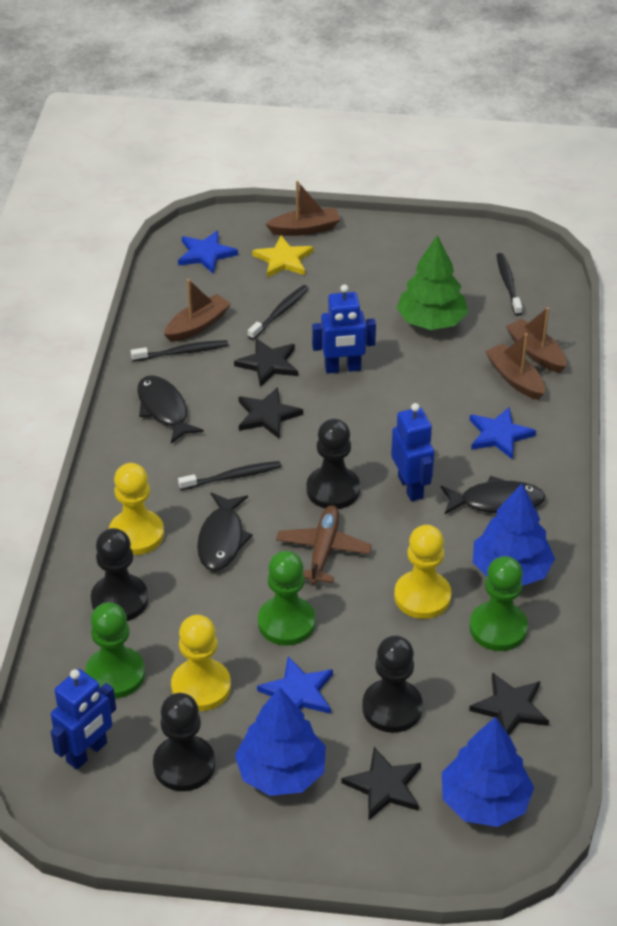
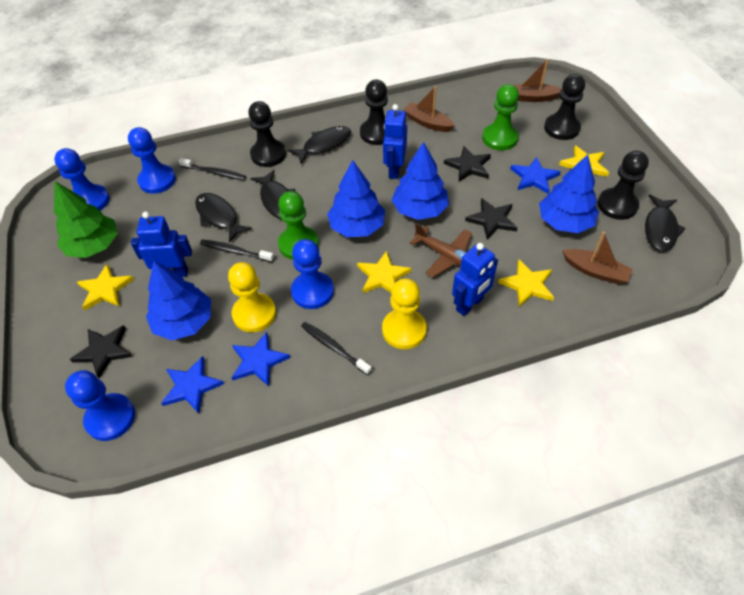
black fish: [137,375,204,444] [197,493,253,571] [441,476,546,515] = 3 -> [195,193,252,243] [250,170,295,220] [288,126,351,164] [645,194,686,251] = 4
black star: [234,338,298,387] [238,387,303,438] [341,747,421,820] [469,672,549,735] = 4 -> [70,325,133,378] [444,146,491,182] [465,198,517,240] = 3
black toothbrush: [131,340,228,362] [178,461,281,490] [248,285,309,340] [497,253,522,316] = 4 -> [179,158,246,180] [200,239,274,262] [301,322,372,375] = 3
blue pawn: none = 0 -> [54,148,110,211] [65,370,135,441] [128,127,176,194] [291,239,334,309] = 4
blue tree: [235,687,326,796] [442,717,534,827] [473,484,555,586] = 3 -> [146,261,211,340] [327,160,385,237] [392,142,449,220] [539,154,599,233] = 4
brown boat: [164,279,231,342] [265,181,341,236] [485,333,545,400] [506,307,566,373] = 4 -> [403,86,455,132] [514,59,562,102] [562,231,633,284] = 3
green pawn: [85,602,145,698] [258,551,316,646] [469,556,528,651] = 3 -> [278,191,319,260] [482,84,519,150] = 2
yellow pawn: [109,463,164,555] [171,615,231,711] [394,525,452,619] = 3 -> [228,262,276,332] [382,278,427,349] = 2
yellow star: [252,236,313,277] = 1 -> [77,264,134,310] [357,251,411,293] [498,260,554,307] [559,146,609,177] = 4

